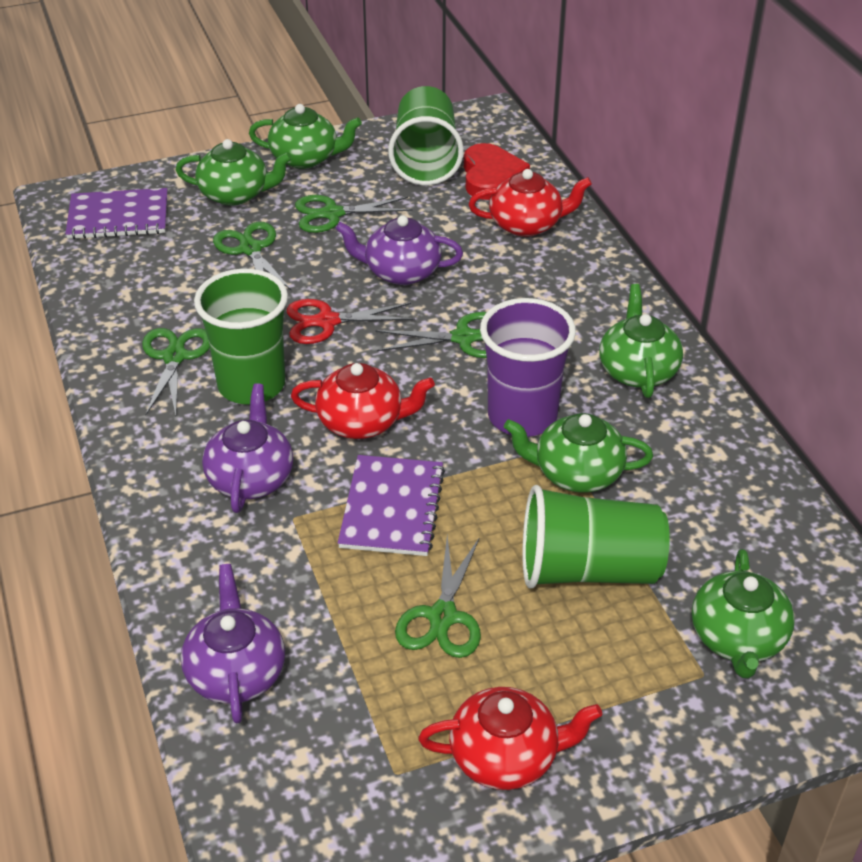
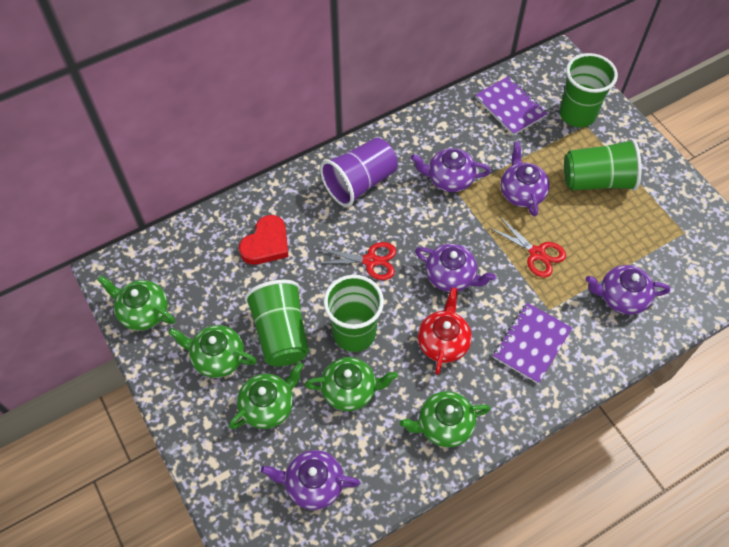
green cup: [194,269,288,404] [388,86,464,185] [522,485,670,588] = 3 -> [244,280,309,366] [323,275,384,352] [559,53,618,127] [564,139,641,191] = 4
green scissors: [142,328,210,415] [213,222,292,291] [295,195,412,233] [375,312,487,358] [395,535,481,658] = 5 -> none = 0
purple teapot: [181,564,285,724] [202,383,293,513] [336,215,463,285] = 3 -> [261,450,360,510] [411,148,490,192] [415,244,496,292] [500,141,550,217] [586,265,670,315] = 5
red scissors: [287,299,415,344] = 1 -> [316,242,396,280] [488,216,566,278] = 2
red teapot: [291,363,435,439] [418,687,602,790] [469,169,592,237] = 3 -> [418,287,472,375] = 1

